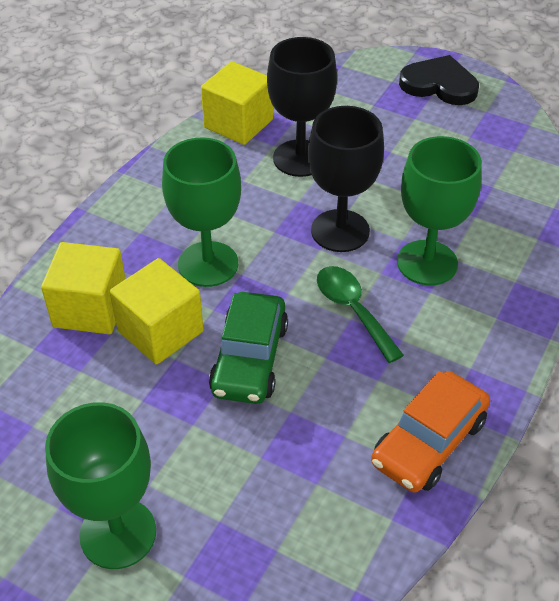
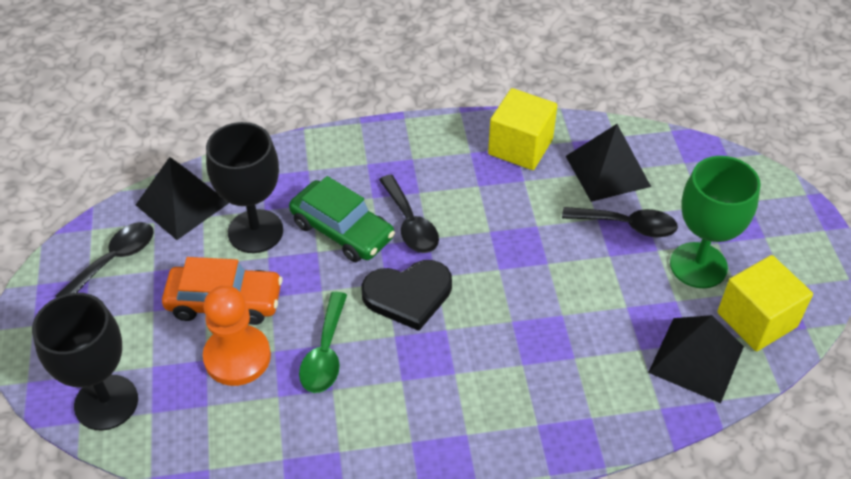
black pyramid: none = 0 -> [136,157,229,240] [566,124,651,202] [648,315,744,403] = 3
black spoon: none = 0 -> [55,222,154,298] [379,175,439,253] [562,207,678,238] = 3
green goblet: [45,402,156,569] [162,137,241,287] [397,136,482,285] = 3 -> [670,156,761,288] = 1
orange pawn: none = 0 -> [203,286,271,386] = 1
yellow cube: [41,242,126,334] [110,258,204,365] [201,61,273,145] = 3 -> [488,88,557,170] [717,255,813,351] = 2

